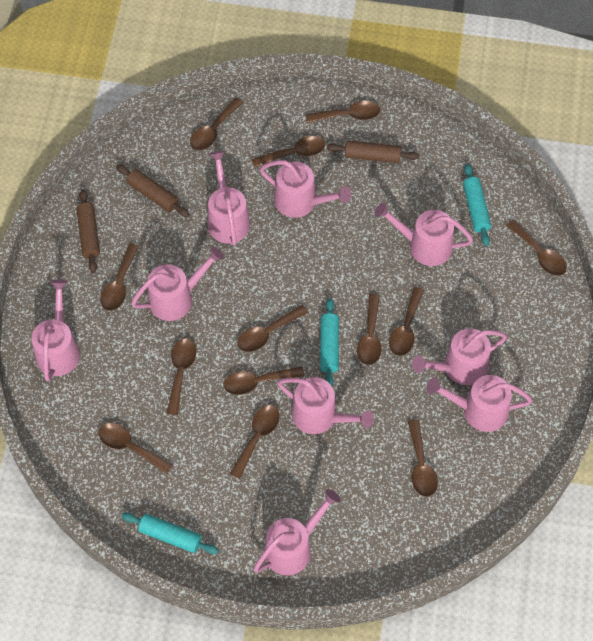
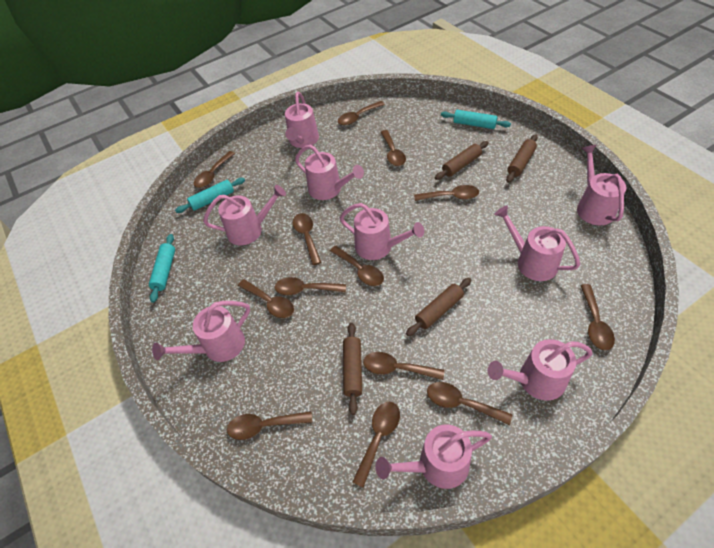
brown rolling pin: [76,189,100,273] [116,164,190,217] [327,141,419,163] = 3 -> [343,323,362,415] [406,278,471,336] [435,141,489,180] [506,134,538,183] = 4

